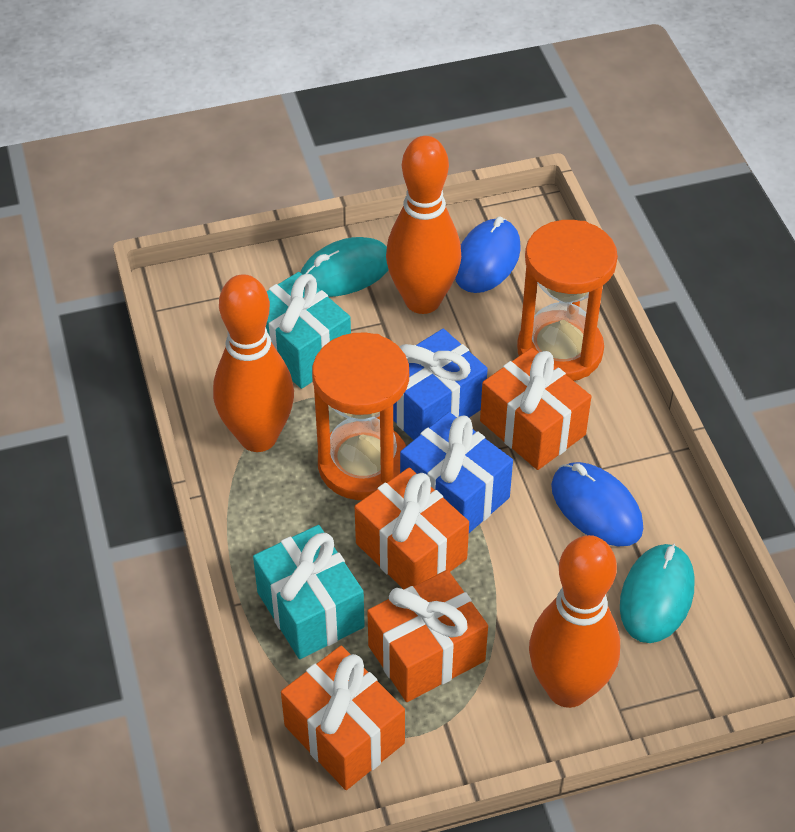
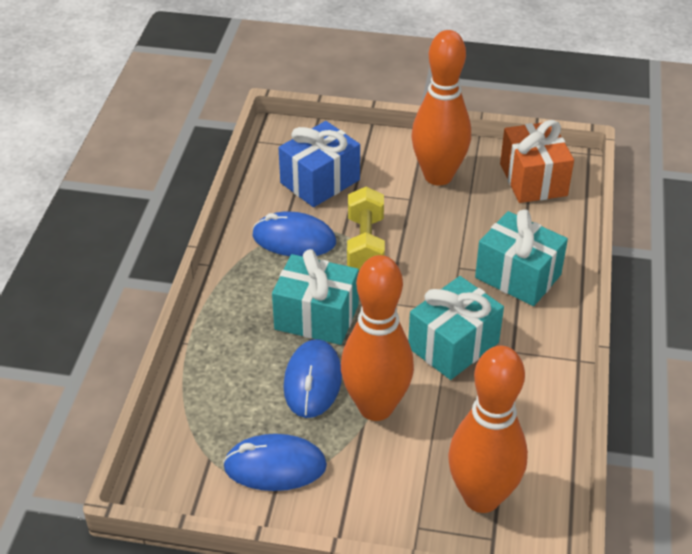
blue gift: [393,329,488,440] [400,412,513,533] = 2 -> [279,121,360,207] = 1
blue mouse: [455,216,521,293] [551,462,643,546] = 2 -> [223,434,327,491] [252,211,336,256] [283,339,342,418] = 3
orange gift: [281,646,405,790] [355,467,469,589] [367,570,488,702] [480,348,591,470] = 4 -> [500,120,574,203] = 1
orange hourglass: [312,333,409,500] [517,220,618,381] = 2 -> none = 0
turquoise gift: [253,525,365,659] [266,272,351,389] = 2 -> [272,249,359,345] [408,276,504,380] [475,210,568,306] = 3
turquoise mouse: [301,237,389,297] [620,544,695,643] = 2 -> none = 0
yellow dumbbell: none = 0 -> [347,187,385,270] = 1

